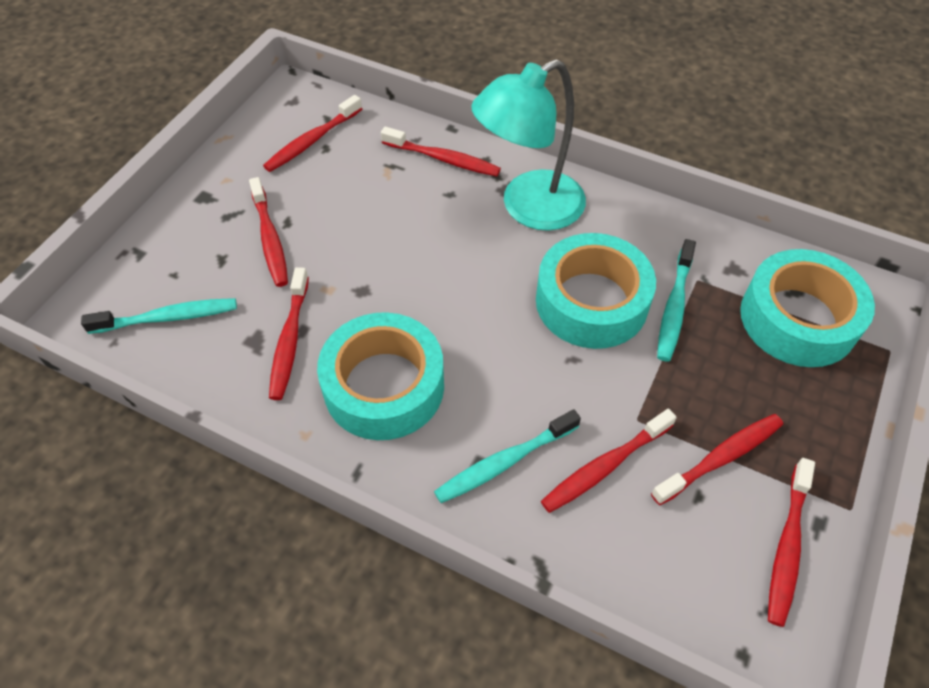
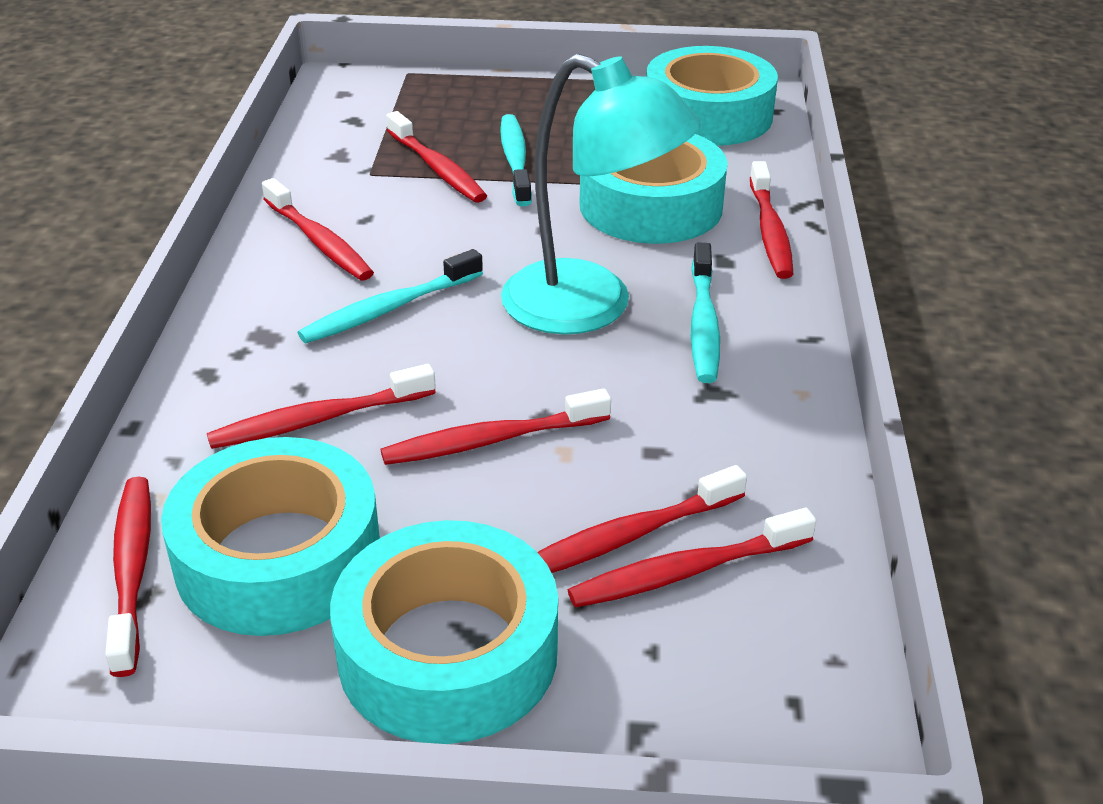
red toothbrush: [249,177,288,287] [263,95,362,172] [269,267,309,400] [381,127,501,177] [541,409,677,513] [651,414,783,505] [768,458,815,627] = 7 -> [105,477,151,677] [207,364,436,449] [262,178,374,280] [381,388,611,465] [386,111,487,203] [537,465,747,573] [568,508,816,608] [750,161,793,279] = 8
turquoise tape: [317,312,444,440] [536,233,656,349] [740,249,875,367] = 3 -> [161,437,380,636] [330,520,558,744] [580,134,728,244] [646,46,778,146] = 4

